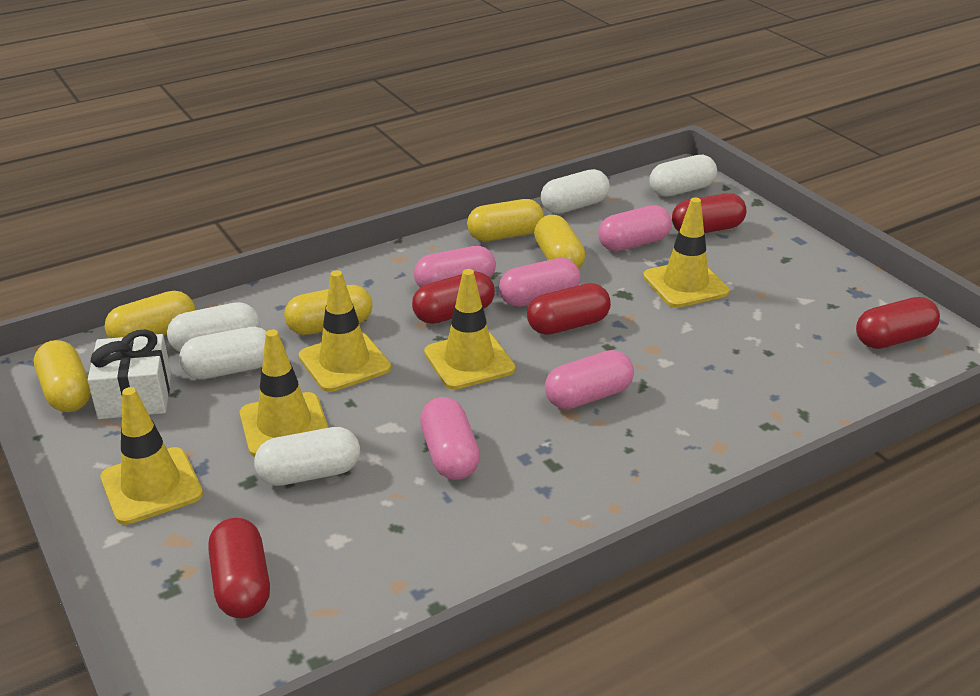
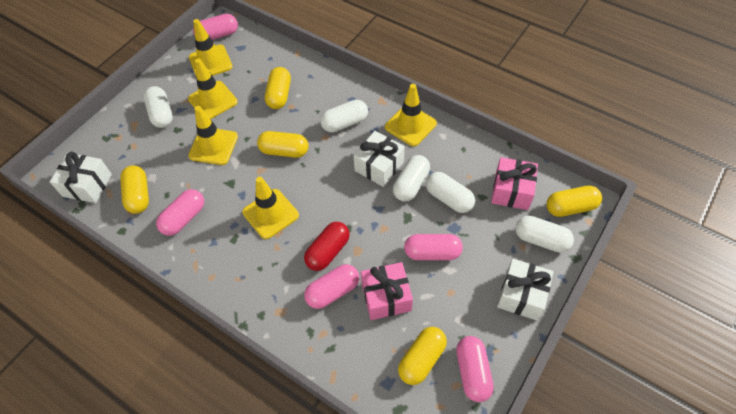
pink gift: none = 0 -> [361,262,413,320] [491,157,538,210] = 2
red capsule: [208,518,270,618] [412,272,495,324] [527,283,611,335] [672,193,746,233] [856,297,940,349] = 5 -> [304,222,350,271] = 1
white gift: [88,330,171,419] = 1 -> [50,152,112,203] [353,131,405,187] [497,259,553,321] = 3

